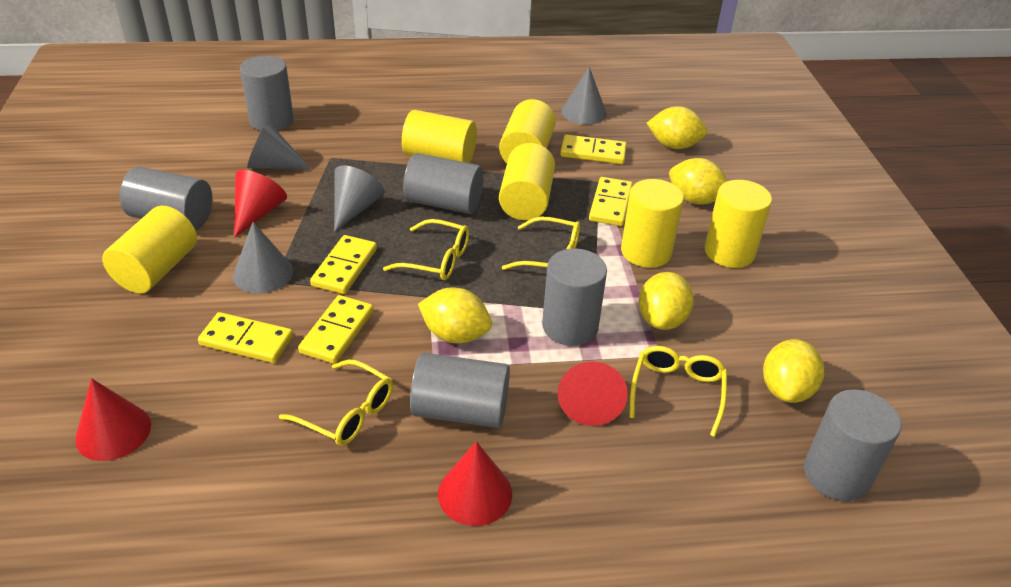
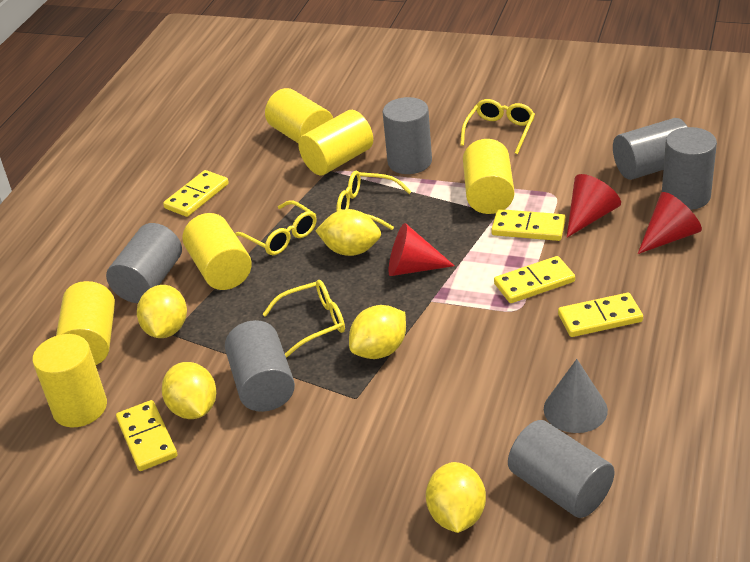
grey cone: [233,222,293,293] [247,121,311,170] [334,165,385,232] [561,67,607,125] = 4 -> [544,359,608,433] = 1
red cone: [75,378,151,461] [234,170,287,237] [438,441,512,526] [557,362,628,426] = 4 -> [389,223,455,276] [567,174,621,237] [638,192,702,254] = 3

